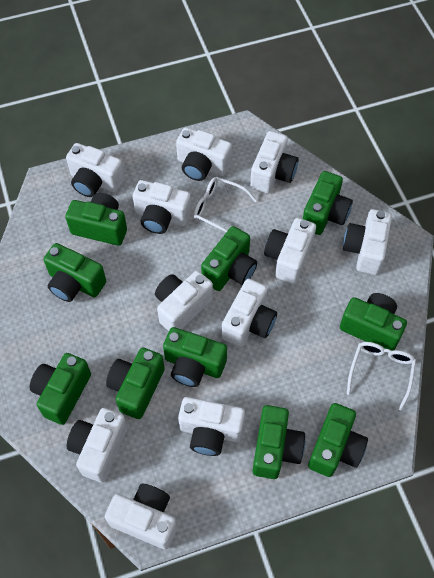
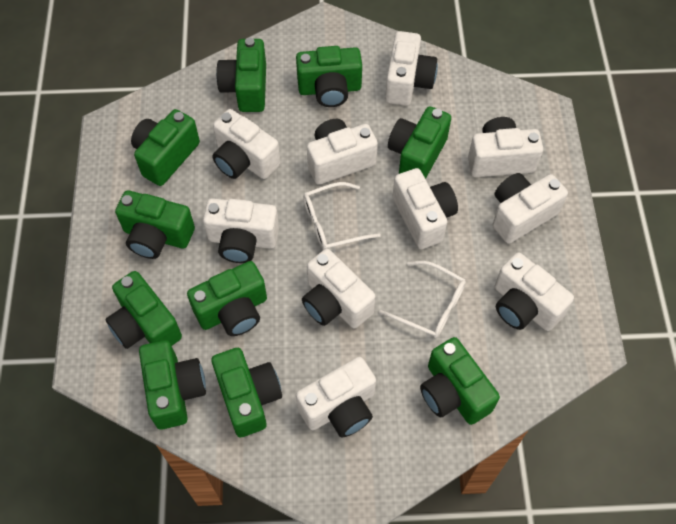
white camera: [66,143,125,197] [67,408,128,482] [105,484,177,550] [133,180,191,234] [155,271,213,331] [176,127,232,181] [178,397,245,456] [222,279,277,347] [250,131,299,193] [264,218,316,284] [343,209,392,275] = 11 -> [203,198,279,263] [212,109,281,179] [296,357,376,438] [302,249,376,329] [307,119,378,185] [385,31,438,106] [392,168,458,249] [468,117,543,177] [493,173,568,244] [495,253,574,331] = 10

